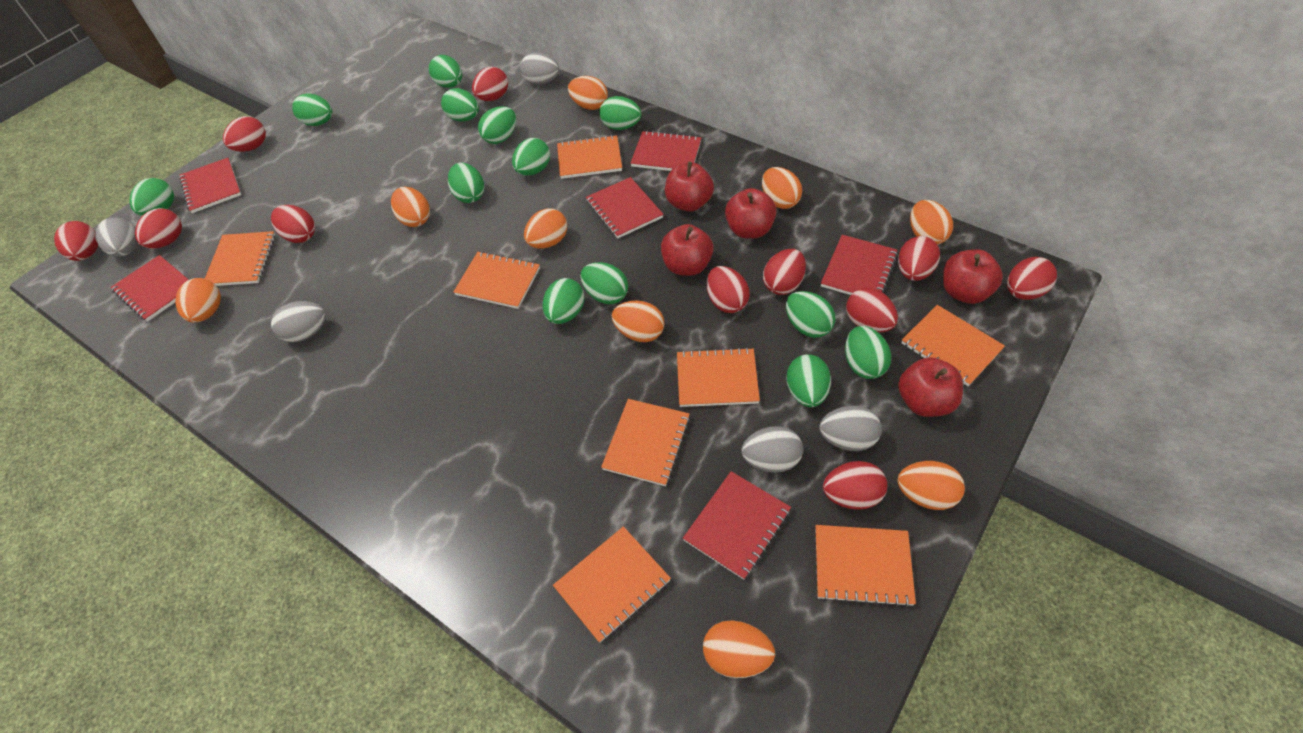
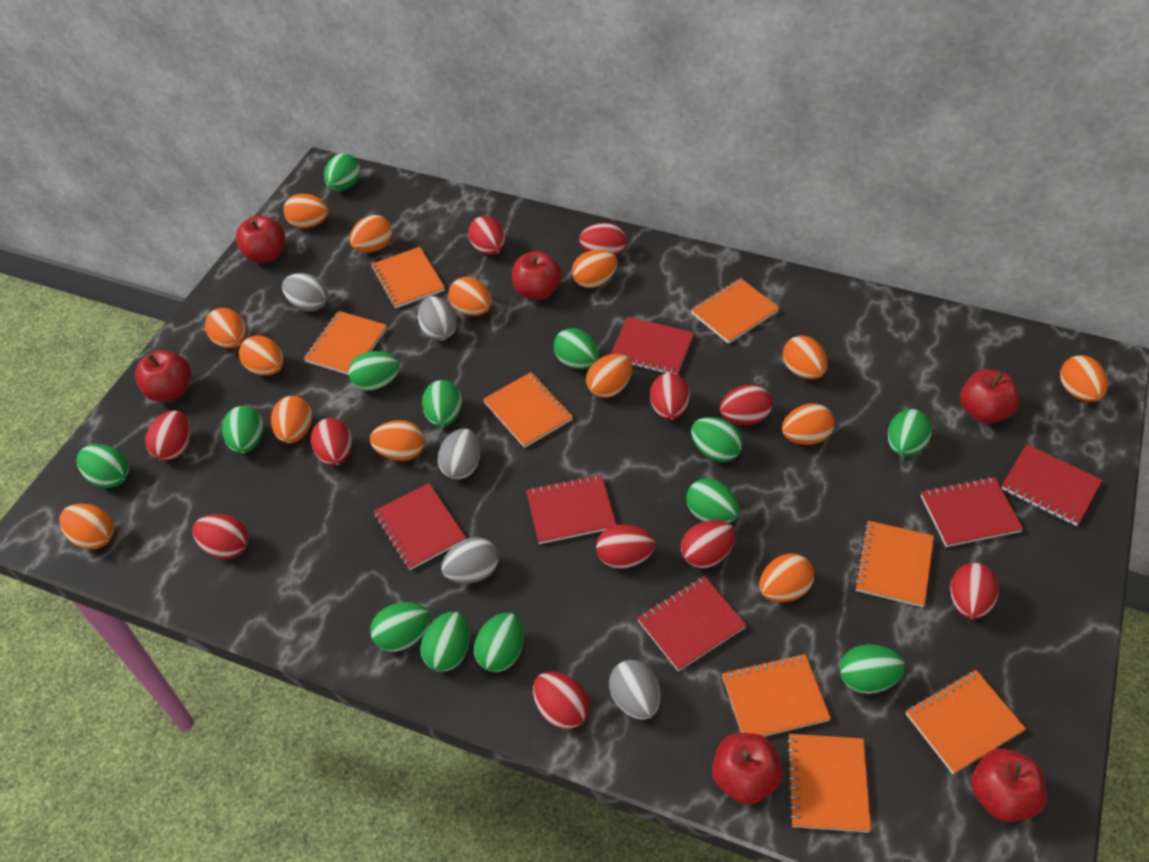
orange egg: [175,278,221,322] [391,187,430,227] [524,208,567,249] [568,76,608,110] [612,301,665,342] [703,620,775,678] [762,167,802,209] [898,461,965,510] [910,200,953,245] = 9 -> [59,504,114,549] [205,308,246,348] [239,335,284,376] [271,396,312,443] [283,194,329,228] [349,215,393,252] [370,420,425,461] [448,277,491,316] [572,250,618,288] [586,354,632,398] [759,553,814,602] [782,403,835,445] [783,335,828,379] [1060,355,1108,402] = 14
red apple: [661,224,714,276] [665,162,714,212] [725,188,777,239] [898,357,963,417] [943,249,1003,304] = 5 -> [135,350,191,402] [236,215,285,263] [512,251,562,300] [712,733,783,805] [960,369,1020,423] [971,748,1047,822] = 6

